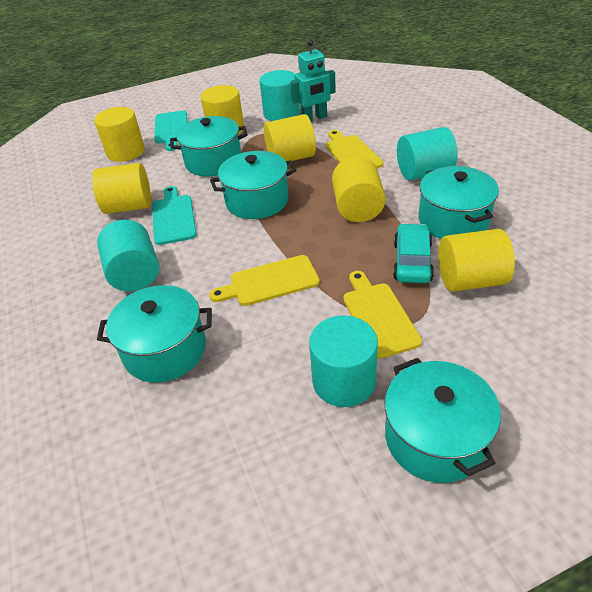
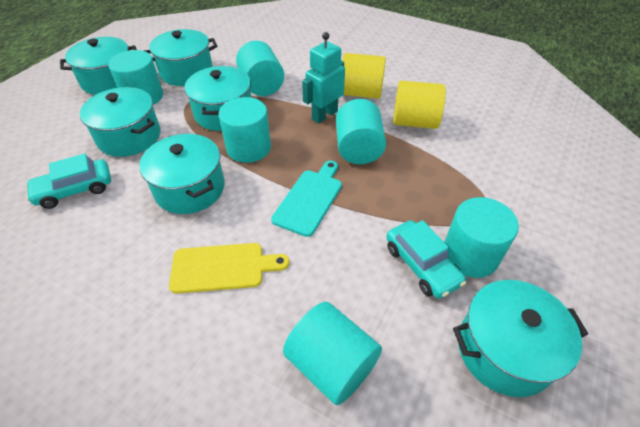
turquoise car: [393,223,434,283] = 1 -> [25,154,111,209] [386,220,466,299] = 2
turquoise cutting board: [152,186,197,245] [154,110,188,151] = 2 -> [271,160,342,237] = 1
turquoise cylinder: [97,220,159,291] [259,70,299,121] [309,316,378,407] [397,127,458,181] = 4 -> [108,50,163,105] [219,97,271,163] [236,41,284,96] [283,302,382,406] [336,99,386,164] [444,197,519,278] = 6
turquoise pot: [97,285,212,383] [170,116,248,176] [210,151,297,219] [385,358,501,483] [419,166,499,239] = 5 -> [60,37,137,95] [80,87,161,157] [139,134,225,214] [144,29,217,86] [185,66,251,131] [453,280,588,397] = 6
yellow cutting board: [209,255,320,306] [325,130,383,168] [343,271,422,359] = 3 -> [169,243,290,294] = 1
yellow cylinder: [92,163,151,214] [94,107,145,162] [201,85,244,134] [264,114,316,161] [332,156,386,222] [438,229,515,292] = 6 -> [342,53,386,99] [393,81,446,129] = 2

